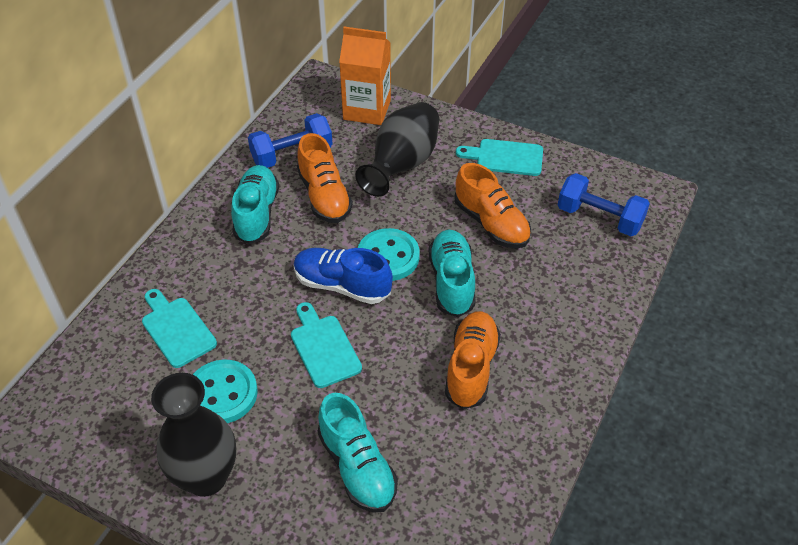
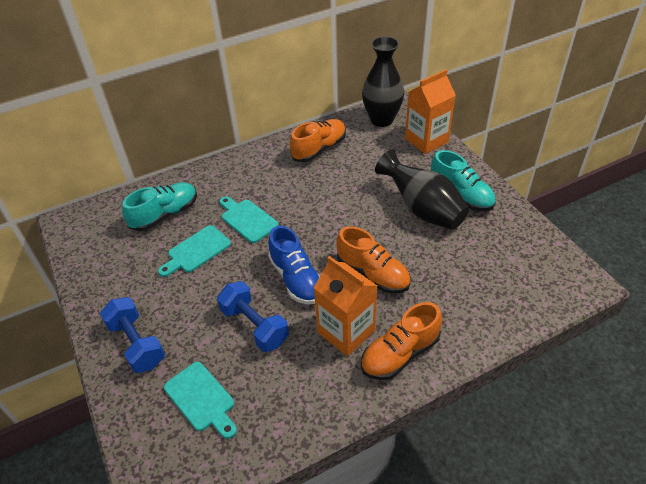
orange carton: [339,27,391,125] = 1 -> [314,256,377,356] [405,69,456,154] = 2
turquoise button: [193,359,258,423] [358,228,420,281] = 2 -> none = 0
turquoise shoe: [231,165,279,244] [318,393,398,513] [429,230,476,317] = 3 -> [122,182,197,231] [431,150,496,211] = 2

